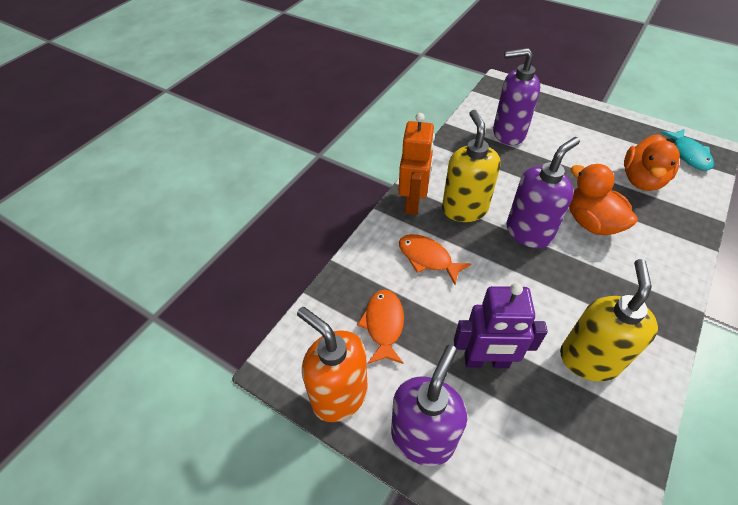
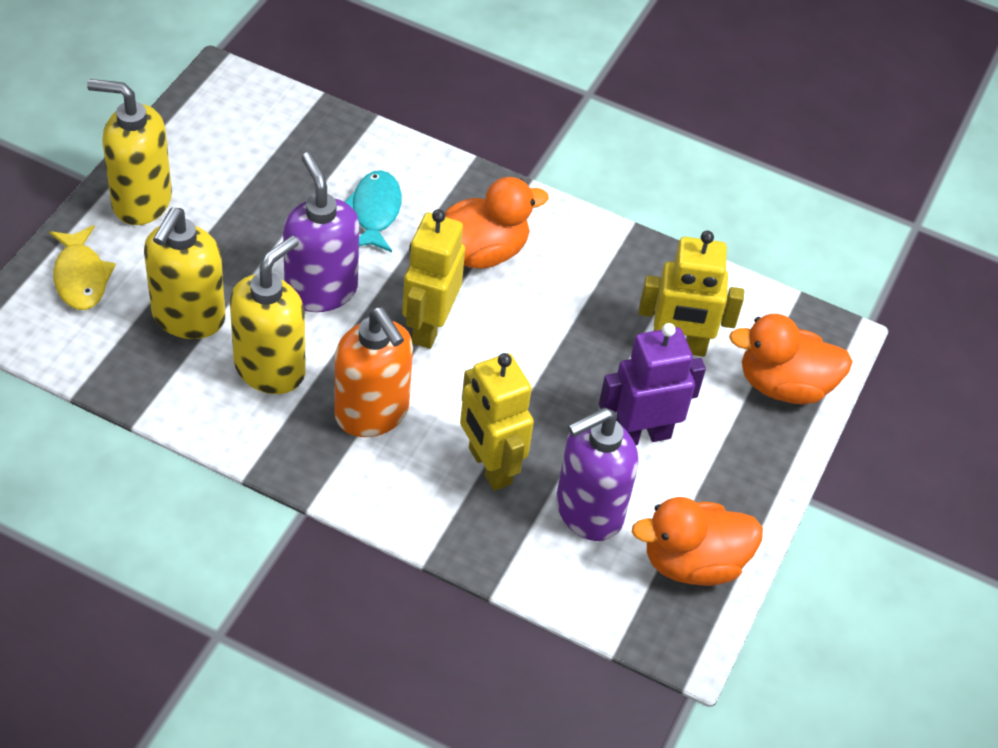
orange duck: [569,164,638,235] [624,134,680,191] = 2 -> [445,177,549,269] [632,497,763,586] [729,314,853,404] = 3
orange fish: [357,289,404,364] [399,234,471,284] = 2 -> none = 0
orange robot: [398,113,435,215] = 1 -> none = 0
purple soap dispenser: [391,345,467,466] [493,48,540,145] [506,137,580,249] = 3 -> [283,152,359,312] [556,408,638,541] = 2
yellow fish: none = 0 -> [50,225,116,310] = 1
yellow robot: none = 0 -> [402,209,465,349] [460,353,534,491] [639,231,744,357] = 3
yellow soap dispenser: [442,110,501,222] [560,259,658,381] = 2 -> [87,79,172,225] [144,208,225,339] [230,236,306,394] = 3

